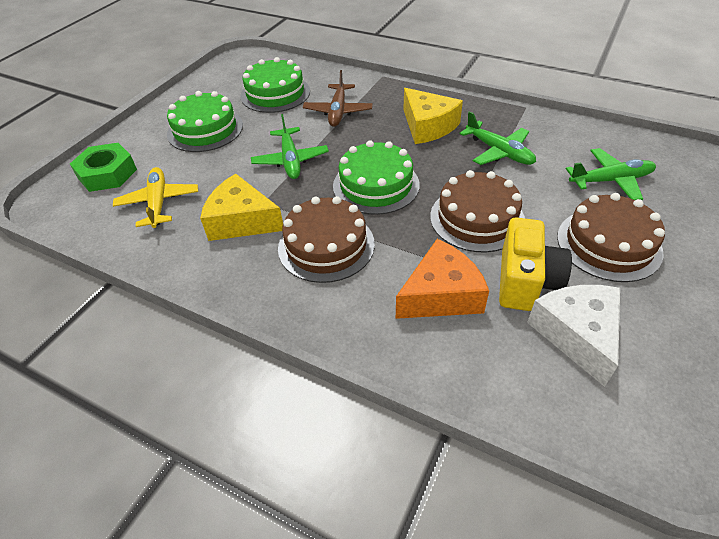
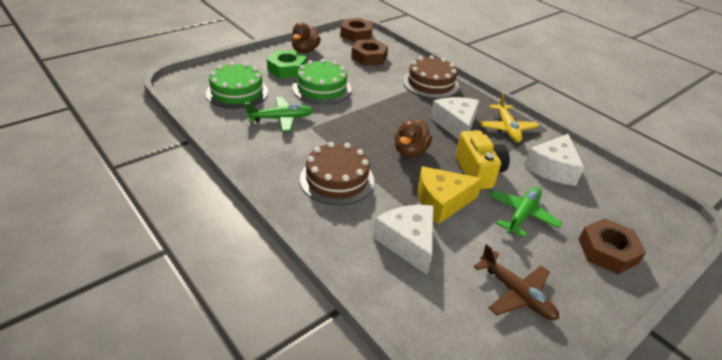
brown cake: [278,196,375,283] [430,170,525,252] [557,193,665,282] = 3 -> [300,142,374,205] [403,55,459,99] = 2
brown duck: none = 0 -> [292,22,321,53] [395,120,432,157] = 2
brown nut: none = 0 -> [340,18,373,42] [351,39,388,66] [579,218,646,274] = 3
green cake: [167,91,243,152] [241,57,310,113] [333,140,420,215] = 3 -> [206,62,268,109] [292,59,351,104] = 2
green plane: [251,114,329,179] [459,111,536,165] [566,148,656,200] = 3 -> [245,97,314,132] [489,187,562,238] = 2
orange cheese: [396,239,489,319] = 1 -> none = 0
white cheese: [527,285,620,387] = 1 -> [373,205,433,275] [430,97,480,139] [524,134,584,186] = 3
yellow cheese: [200,174,283,241] [403,88,463,144] = 2 -> [418,166,483,224] = 1

